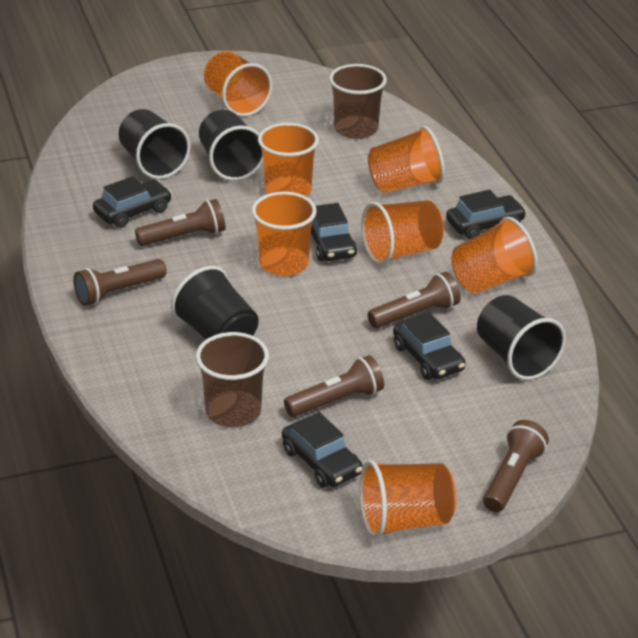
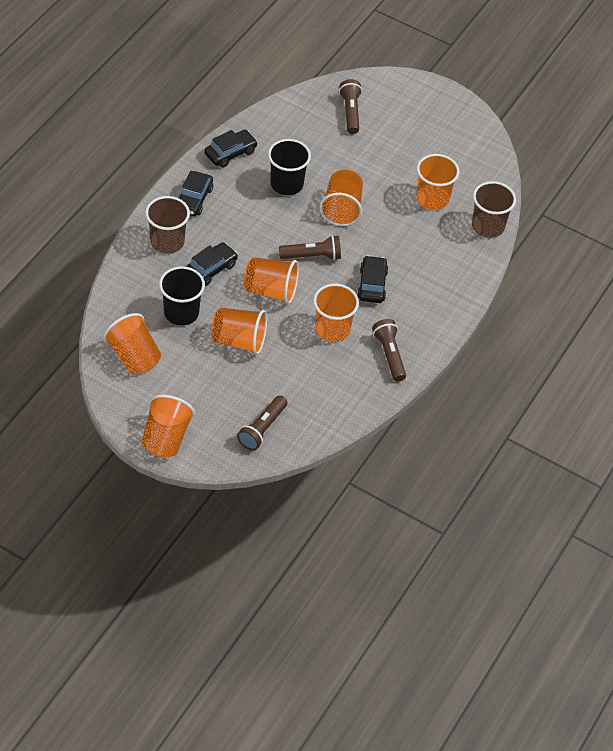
black car: [93,176,172,228] [282,412,363,488] [311,203,357,261] [393,312,466,380] [446,190,526,239] = 5 -> [179,171,213,216] [186,242,238,286] [204,130,258,168] [357,255,389,303] = 4
black cup: [119,109,191,179] [171,266,259,340] [199,110,263,181] [477,295,566,380] = 4 -> [159,266,205,326] [268,139,311,195] = 2
brown flashlight: [73,259,167,306] [135,199,225,246] [284,355,384,417] [367,272,461,328] [483,420,549,512] = 5 -> [237,395,287,451] [279,235,341,260] [339,79,362,134] [372,319,406,382] = 4

